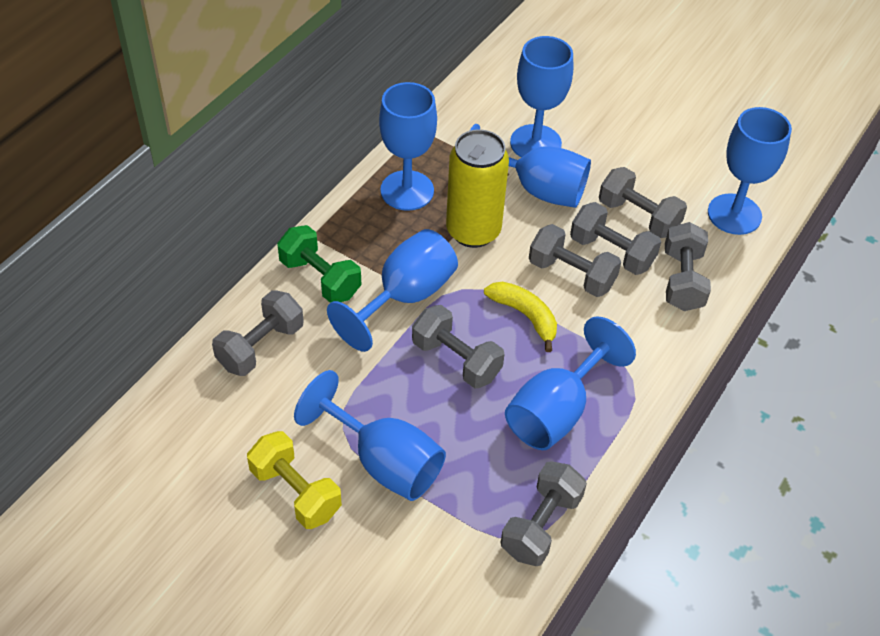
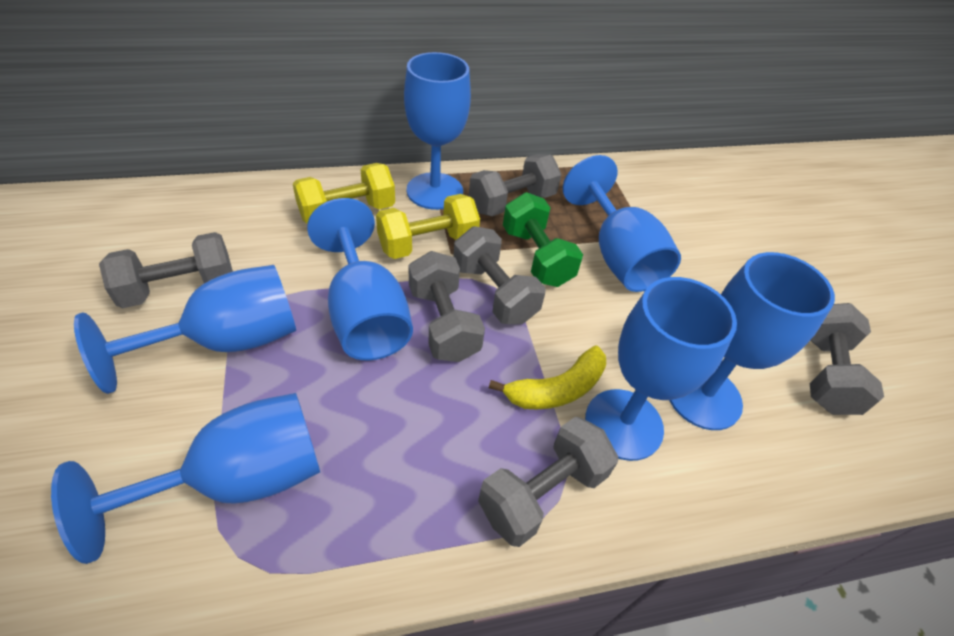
grey dumbbell: [212,290,304,376] [412,305,505,388] [501,461,587,566] [529,224,621,297] [570,202,661,275] [599,167,687,238] [665,222,711,311] = 7 -> [99,232,233,308] [408,251,485,362] [453,226,546,324] [469,154,562,216] [478,417,618,547] [810,303,884,415] = 6
yellow can: [446,130,509,248] = 1 -> none = 0
yellow dumbbell: [247,431,342,529] = 1 -> [293,163,395,224] [376,194,480,259] = 2

